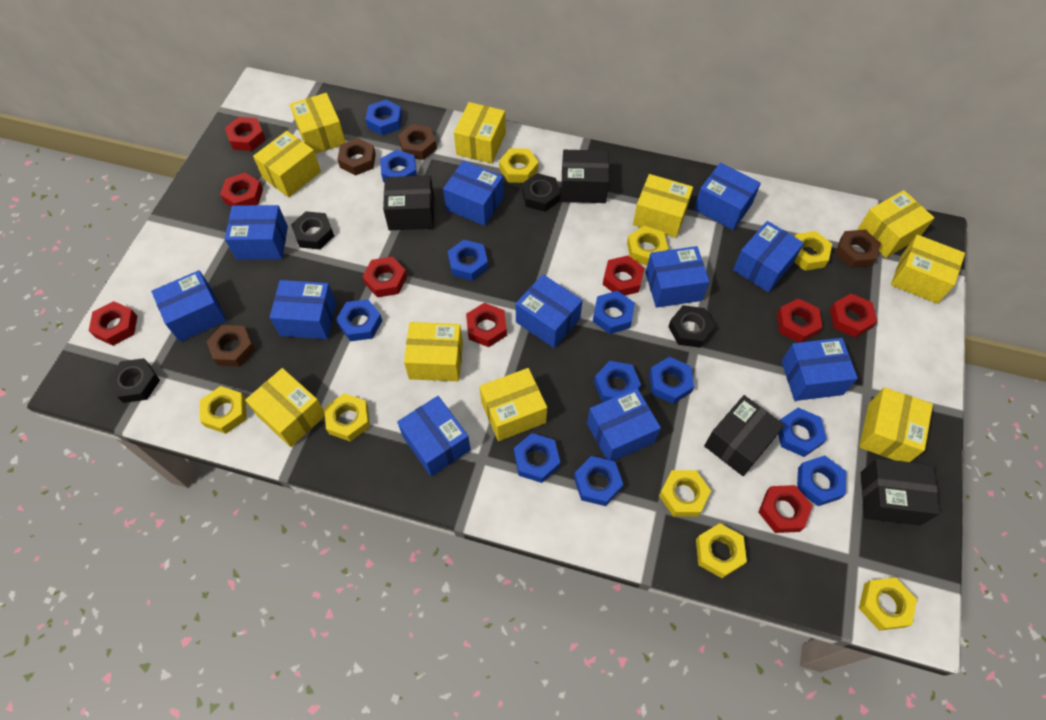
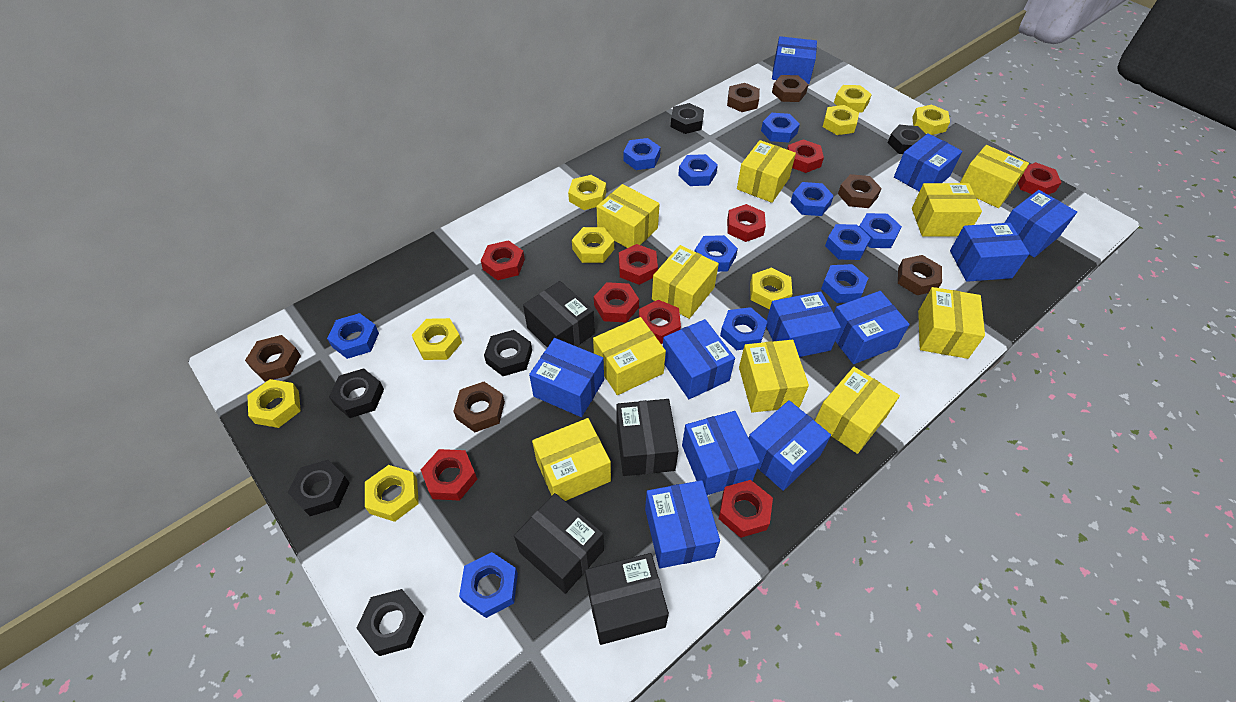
black nut: [107,358,160,403] [291,211,334,250] [522,173,560,212] [668,305,715,348] = 4 -> [287,460,350,516] [329,368,384,418] [357,589,424,656] [484,330,532,376] [671,103,704,134] [888,125,926,154] = 6
brown nut: [206,325,255,367] [337,138,376,176] [398,124,437,160] [835,230,881,268] = 4 -> [245,335,301,382] [453,382,505,432] [727,83,760,112] [772,75,809,102] [838,174,882,208] [898,255,942,295] = 6
yellow nut: [200,386,246,434] [324,393,370,442] [499,148,539,183] [627,226,668,266] [659,470,711,517] [696,523,747,578] [794,231,832,271] [859,577,917,631] = 8 -> [247,379,301,428] [365,465,419,522] [412,318,462,360] [568,175,606,210] [572,227,614,263] [750,268,792,310] [823,105,859,135] [834,85,872,113] [912,104,950,135] = 9

